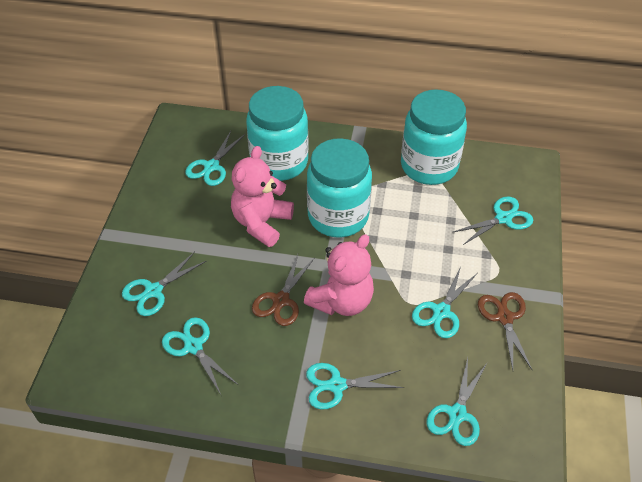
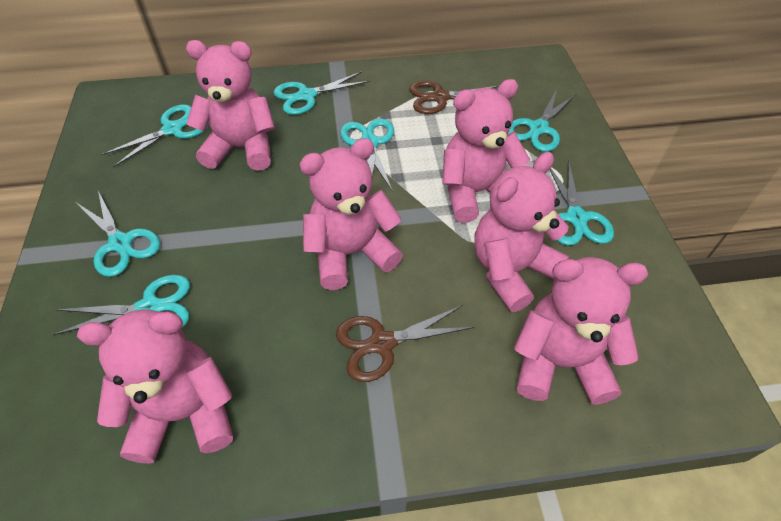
pink teddy bear: [231,146,294,247] [304,234,374,316] = 2 -> [77,309,233,464] [186,40,275,171] [300,138,403,290] [443,79,530,223] [474,152,569,312] [514,257,648,405] = 6
turquoise jar: [246,86,309,181] [307,138,372,237] [401,89,467,185] = 3 -> none = 0

